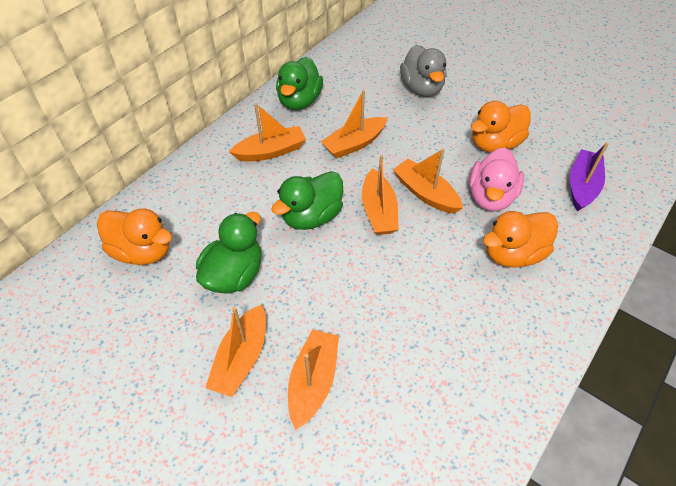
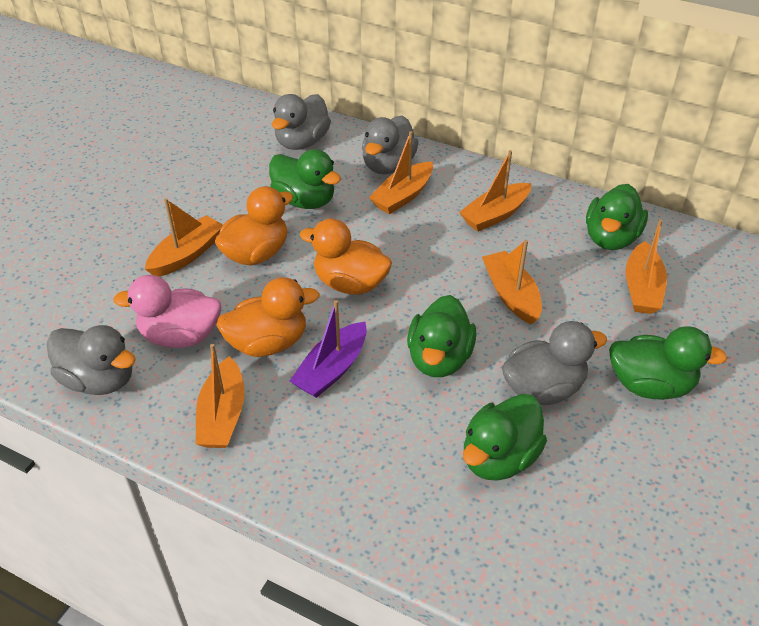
green duck: [196,212,262,294] [271,171,343,230] [276,57,323,110] = 3 -> [269,149,341,209] [407,295,476,377] [463,394,547,481] [586,184,648,250] [609,326,728,400] = 5
grey duck: [400,45,447,97] = 1 -> [47,325,136,395] [272,94,331,150] [362,116,419,174] [502,321,607,405] = 4

